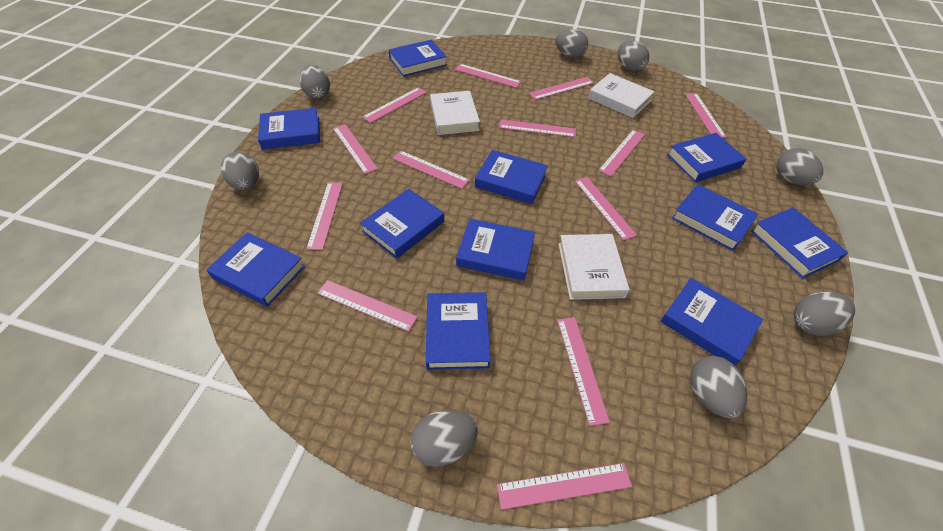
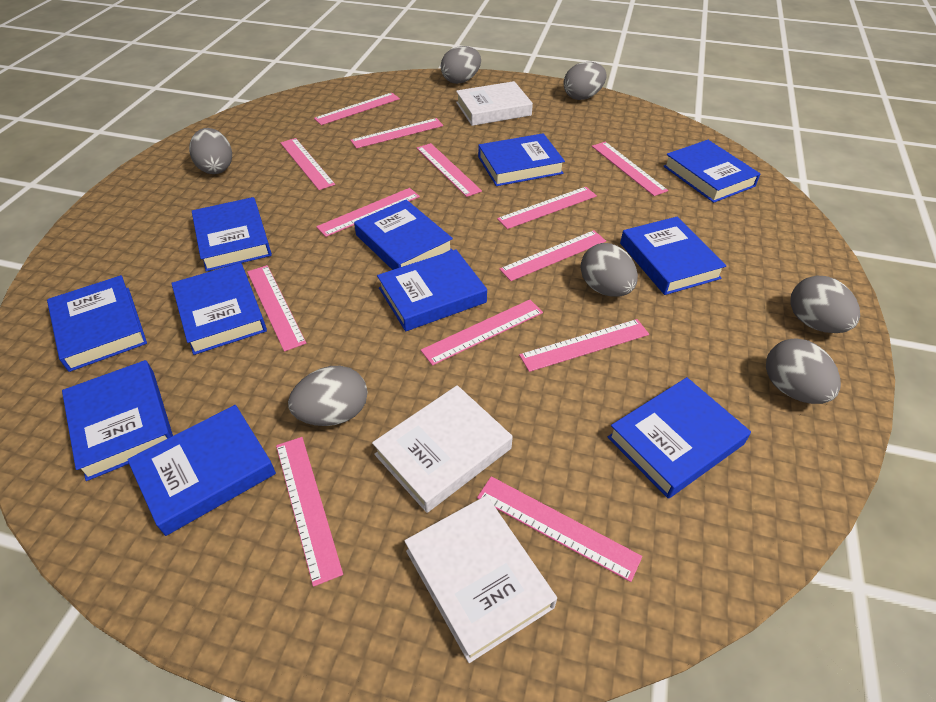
grey egg: [220,152,259,190] [300,65,330,99] [410,410,478,467] [555,29,588,58] [618,41,649,72] [690,356,747,418] [776,148,823,185] [794,292,855,336] = 8 -> [189,128,232,174] [288,366,367,426] [441,46,481,84] [564,62,607,100] [580,243,638,297] [766,338,841,404] [790,276,860,333] = 7

